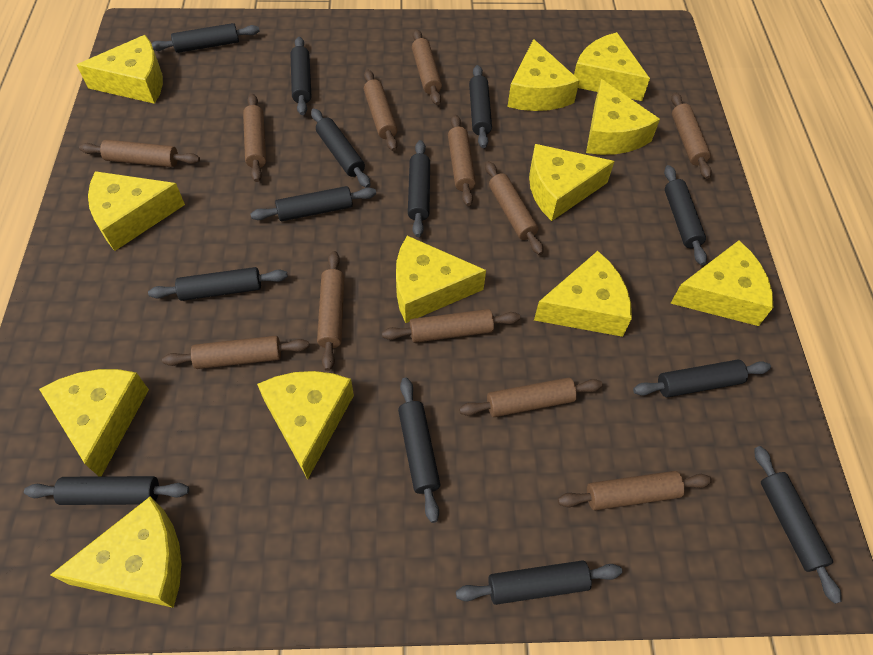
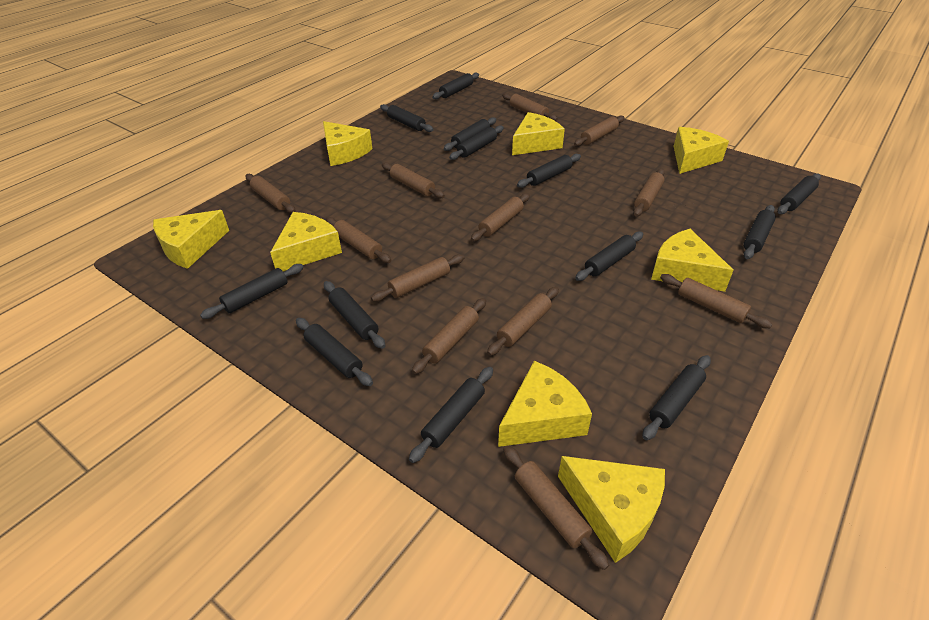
yellow cheese: [39,369,149,477] [50,496,182,608] [77,35,163,104] [88,171,185,251] [257,371,354,480] [396,236,486,323] [508,39,580,111] [529,144,615,221] [534,251,632,337] [574,32,650,101] [586,79,660,155] [670,240,773,326] = 12 -> [153,210,229,269] [270,212,342,271] [323,121,372,166] [498,361,592,447] [512,112,565,155] [558,456,665,563] [651,229,734,292] [674,127,729,174] = 8

